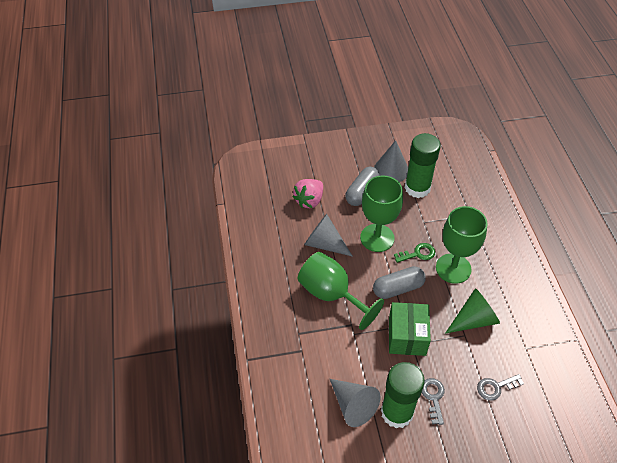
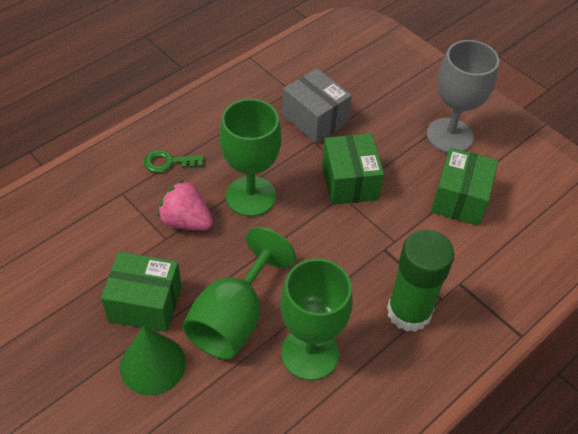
green box: [389,302,431,356] = 1 -> [101,252,182,332] [322,133,384,205] [431,147,498,226] = 3
green glue stick: [381,362,425,428] [405,133,441,198] = 2 -> [387,230,455,332] = 1
grey box: none = 0 -> [282,68,352,143] = 1
grey capsule: [345,167,380,206] [373,266,426,299] = 2 -> none = 0
grey cone: [304,214,353,257] [330,379,380,427] [374,140,408,182] = 3 -> none = 0
grey goblet: none = 0 -> [427,40,499,153] = 1
grey key: [422,378,445,425] [477,374,524,401] = 2 -> none = 0

